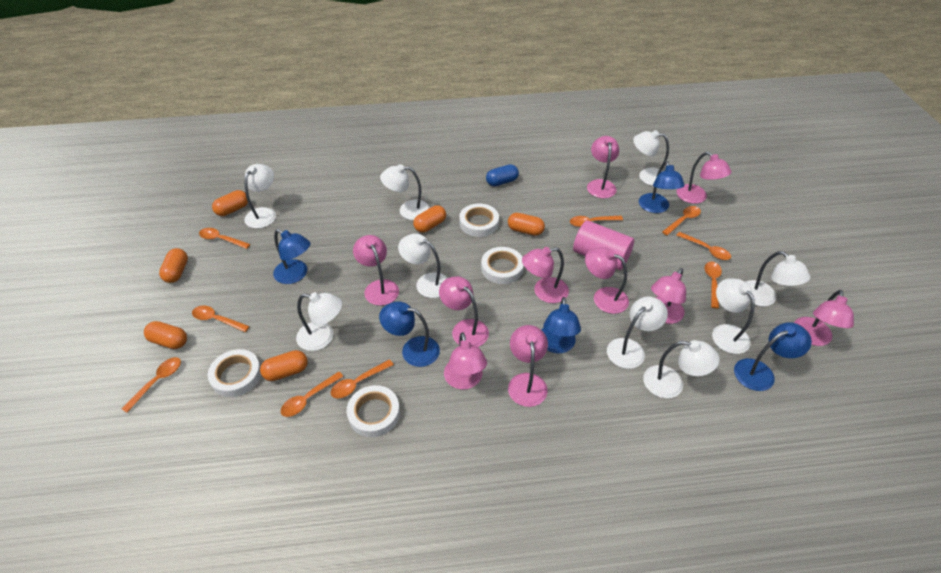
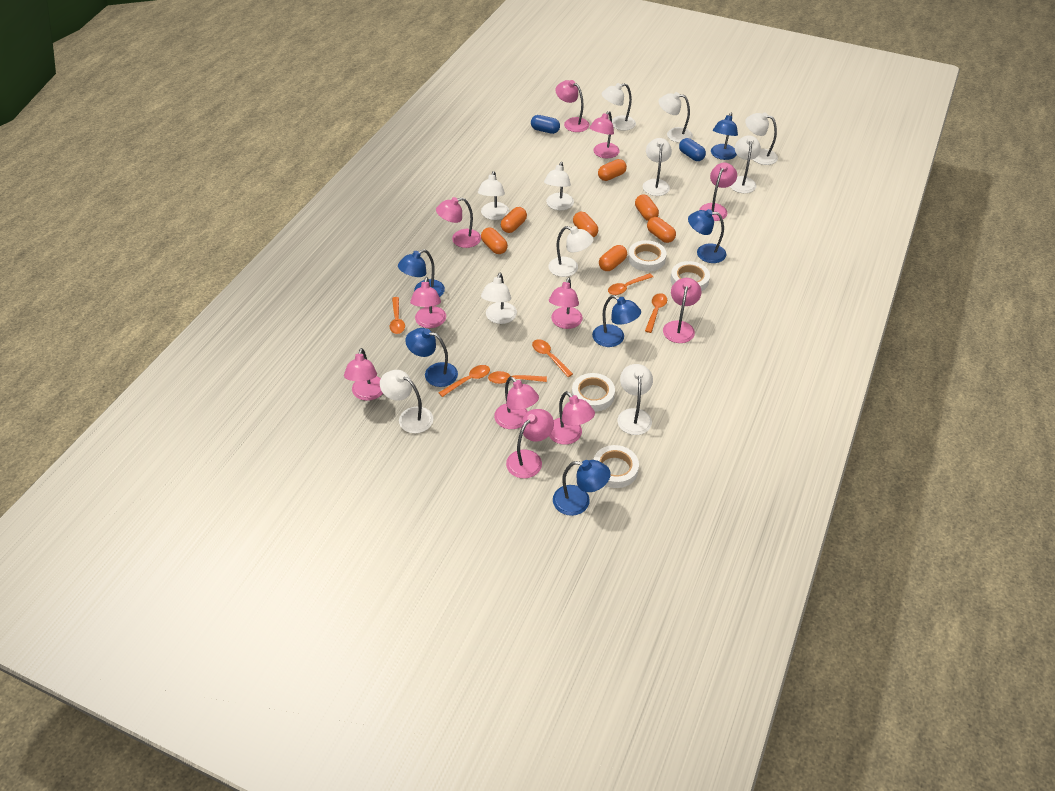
blue capsule: [486,164,519,186] = 1 -> [531,115,560,134] [679,138,706,161] = 2
blue lamp: [273,229,311,284] [379,301,440,367] [541,297,581,353] [639,161,685,213] [734,322,812,391] = 5 -> [398,249,445,297] [405,328,458,387] [553,460,611,516] [592,295,641,347] [688,209,727,263] [711,113,738,160] = 6
orange capsule: [144,321,187,349] [159,248,188,283] [212,190,248,216] [260,350,308,381] [413,205,446,233] [508,213,545,236] = 6 -> [481,227,508,254] [501,207,527,233] [573,212,598,238] [598,159,627,181] [599,245,627,271] [635,194,659,221] [647,217,676,243] = 7
orange spoon: [122,357,181,413] [192,306,250,332] [199,228,250,249] [281,371,344,417] [331,359,394,398] [570,216,623,227] [662,206,701,236] [676,232,731,260] [705,262,722,309] = 9 -> [390,297,405,334] [438,365,490,397] [488,371,547,384] [532,339,573,377] [608,273,653,295] [645,293,667,333] = 6
pink cylinder: [573,220,634,270] = 1 -> none = 0
pink lamp: [353,235,399,306] [439,277,489,347] [444,332,487,390] [508,325,548,407] [522,247,569,303] [585,247,629,314] [587,136,619,198] [651,268,686,324] [677,152,732,204] [794,290,854,346] = 10 -> [344,348,383,401] [410,277,446,328] [436,197,481,248] [494,376,539,429] [506,409,554,478] [549,277,583,329] [549,391,595,445] [555,80,589,132] [589,111,620,158] [663,278,702,343] [699,163,737,221] = 11
white lamp: [244,164,276,229] [296,292,342,351] [380,164,430,220] [398,234,447,298] [607,297,668,369] [633,130,669,186] [643,340,720,398] [712,278,755,354] [746,251,811,306] = 9 -> [380,370,433,433] [478,171,509,220] [481,273,517,324] [544,162,574,210] [549,226,594,277] [601,83,636,131] [617,364,653,435] [643,138,672,196] [659,92,693,143] [730,135,761,193] [745,112,778,165] = 11

